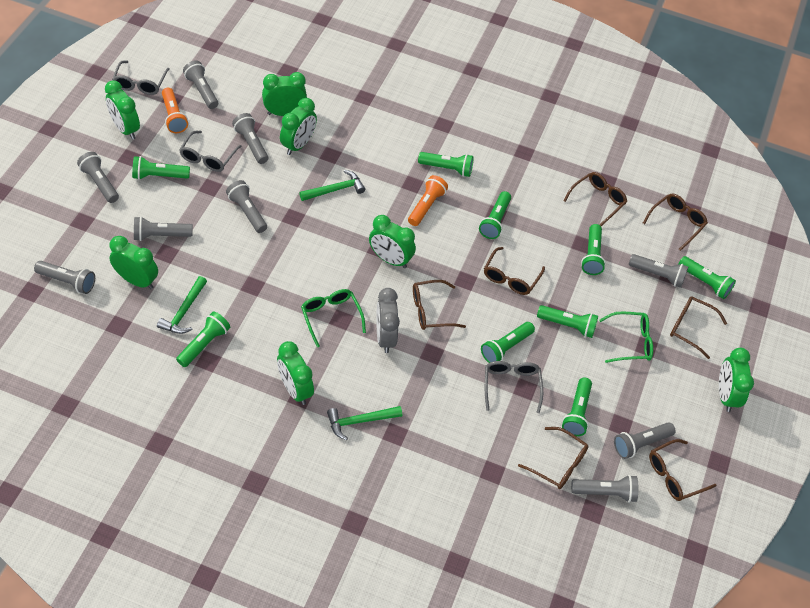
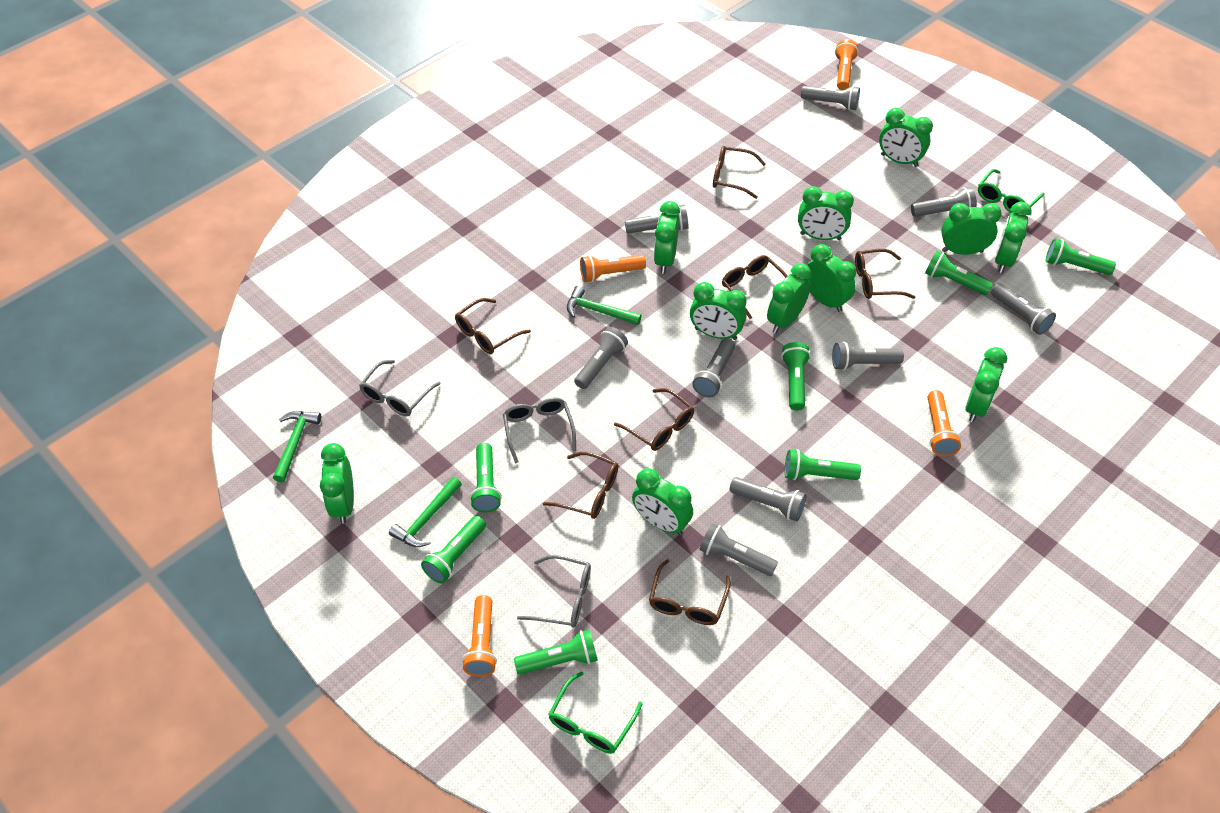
green clock: [105,80,140,140] [109,236,158,289] [262,72,307,116] [277,341,314,405] [280,98,317,155] [369,215,416,268] [719,348,754,412] = 7 -> [320,443,354,524] [632,468,693,535] [654,201,680,274] [690,282,747,340] [767,263,812,333] [798,186,854,240] [807,244,856,312] [879,108,933,167] [941,203,1001,255] [965,347,1007,422] [995,202,1032,273] = 11
green flashlight: [132,156,190,180] [176,311,230,367] [418,152,474,177] [479,191,511,239] [481,322,535,363] [537,305,598,338] [562,378,592,436] [581,224,606,275] [678,256,736,299] = 9 -> [421,516,486,583] [470,443,502,513] [514,629,598,675] [781,342,811,411] [785,449,861,480] [925,251,993,295] [1046,238,1116,275] = 7
grey clock: [376,288,400,353] = 1 -> none = 0
orange flashlight: [162,88,188,133] [408,175,448,226] = 2 -> [462,595,497,677] [580,255,646,282] [835,39,859,90] [927,390,961,456] = 4

